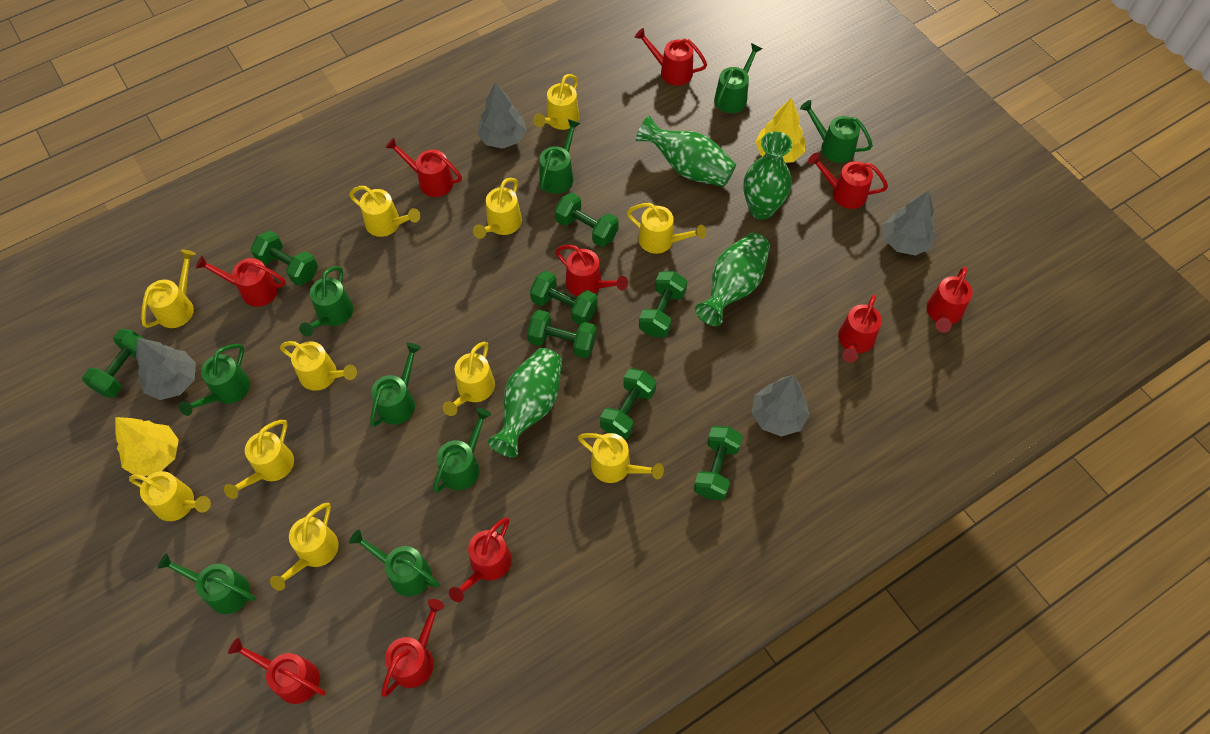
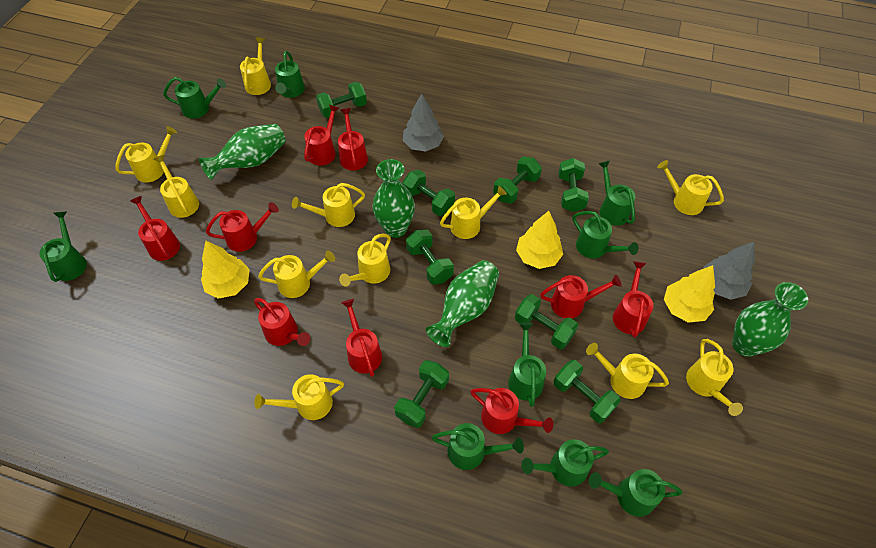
grey tree: [136,338,196,400] [477,82,527,149] [752,375,810,437] [883,190,936,256] = 4 -> [403,94,444,152] [703,242,755,300] = 2
red watering can: [196,256,286,307] [228,638,325,704] [381,599,444,697] [385,138,462,197] [449,518,512,602] [556,245,628,296] [635,28,707,86] [808,152,888,209] [838,294,882,363] [927,267,973,333] = 10 -> [130,196,180,261] [206,202,279,252] [254,298,310,346] [304,105,339,166] [338,108,368,171] [341,299,382,377] [470,388,553,434] [540,275,622,318] [613,261,653,337] = 9
yellow tree: [115,417,179,476] [755,98,805,163] = 2 -> [201,241,250,299] [516,211,563,269] [664,265,715,323] = 3

